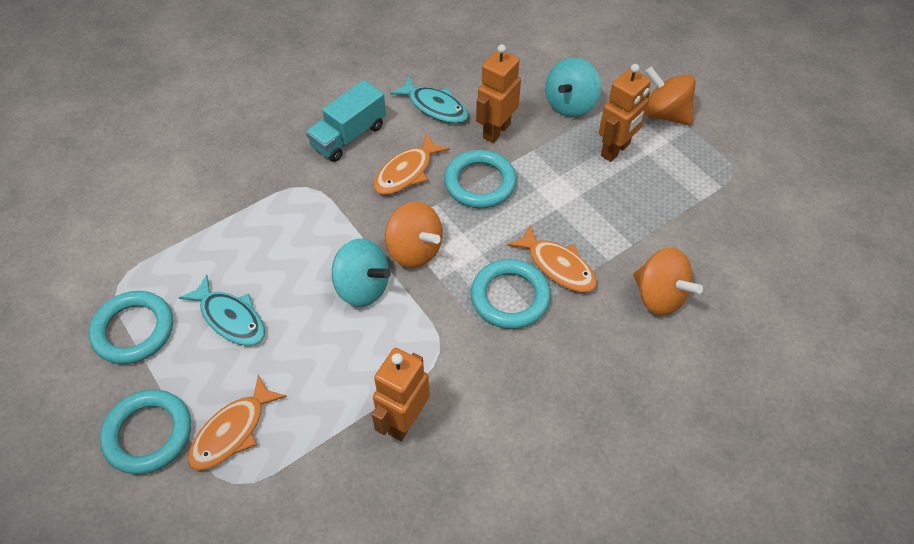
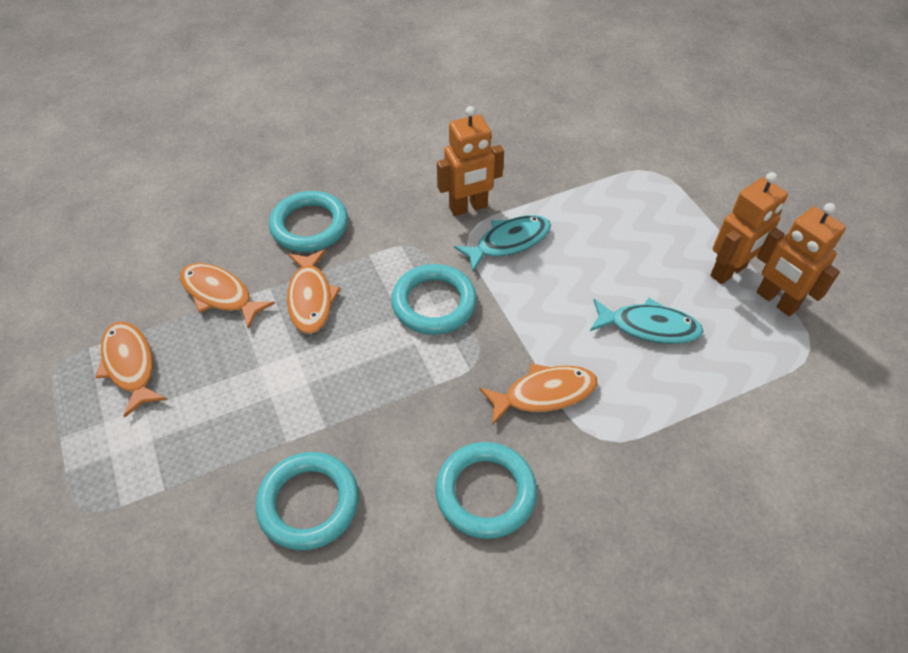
orange fish: [188,375,287,471] [374,134,450,195] [507,225,597,292] = 3 -> [95,321,167,418] [180,263,275,329] [287,250,341,334] [480,363,597,424] = 4
orange spinning top: [385,202,443,268] [633,248,703,316] [645,66,696,126] = 3 -> none = 0
turquoise spinning top: [332,238,391,307] [545,58,601,117] = 2 -> none = 0
turquoise truck: [306,80,386,162] = 1 -> none = 0

